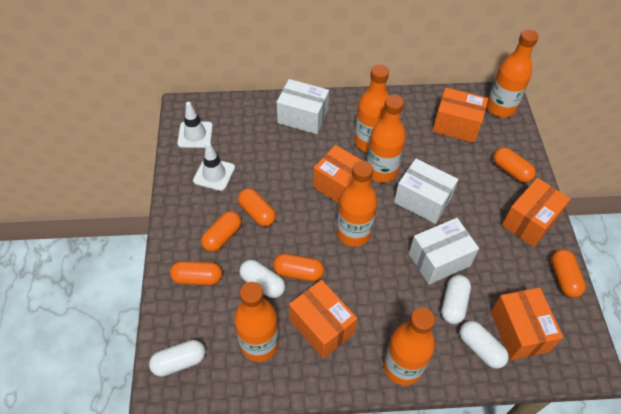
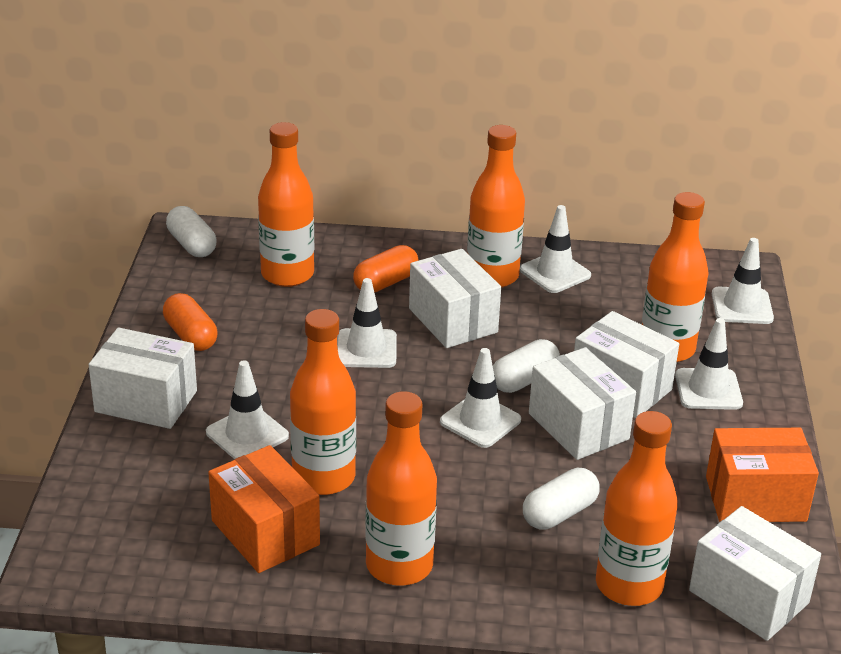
orange box: [289,280,357,359] [313,145,374,203] [432,88,488,143] [491,287,563,360] [502,178,570,247] = 5 -> [208,445,320,573] [706,428,819,522] = 2
orange capsule: [170,261,222,285] [201,211,242,252] [238,188,276,227] [273,254,324,281] [493,147,536,183] [551,249,586,298] = 6 -> [163,293,217,351] [353,245,419,293] = 2
white box: [277,79,329,134] [394,159,458,224] [409,218,479,285] = 3 -> [89,327,197,429] [409,249,501,348] [529,347,636,460] [574,311,679,418] [689,506,821,641] = 5
white capsule: [149,340,205,377] [239,260,286,298] [441,275,471,324] [460,321,509,369] = 4 -> [166,206,217,257] [493,339,560,393] [523,468,600,530] = 3
white traffic cone: [177,102,213,148] [193,142,235,191] = 2 -> [206,360,289,459] [337,278,397,368] [440,348,521,448] [520,205,591,293] [675,318,743,410] [712,238,774,324] = 6

